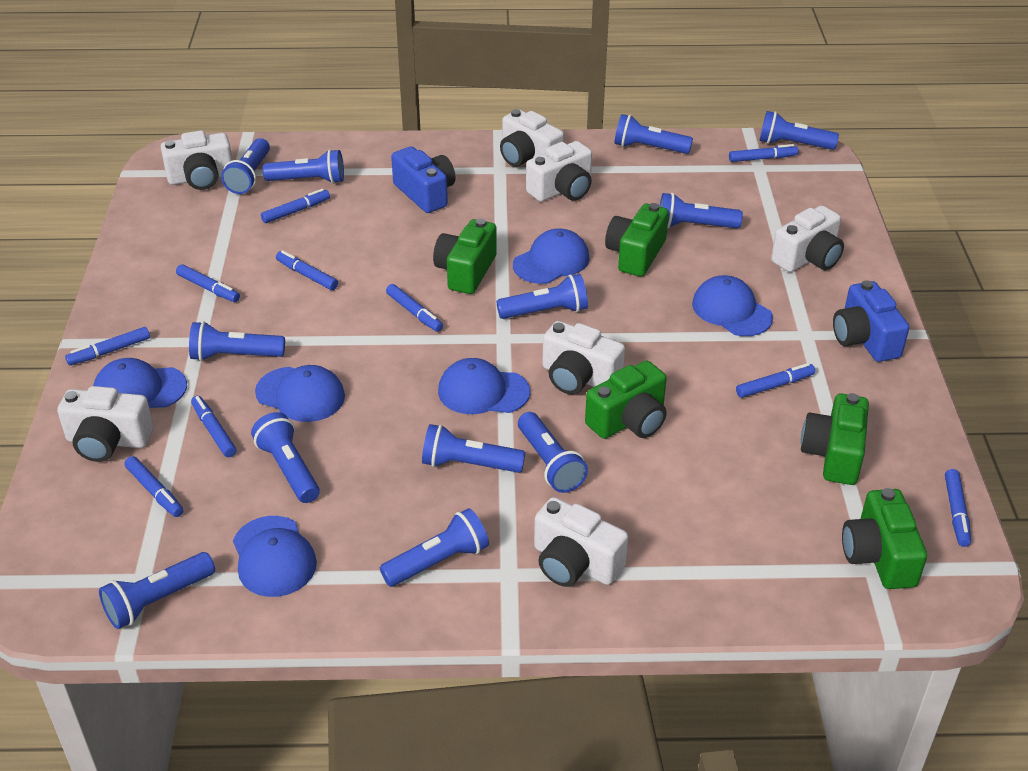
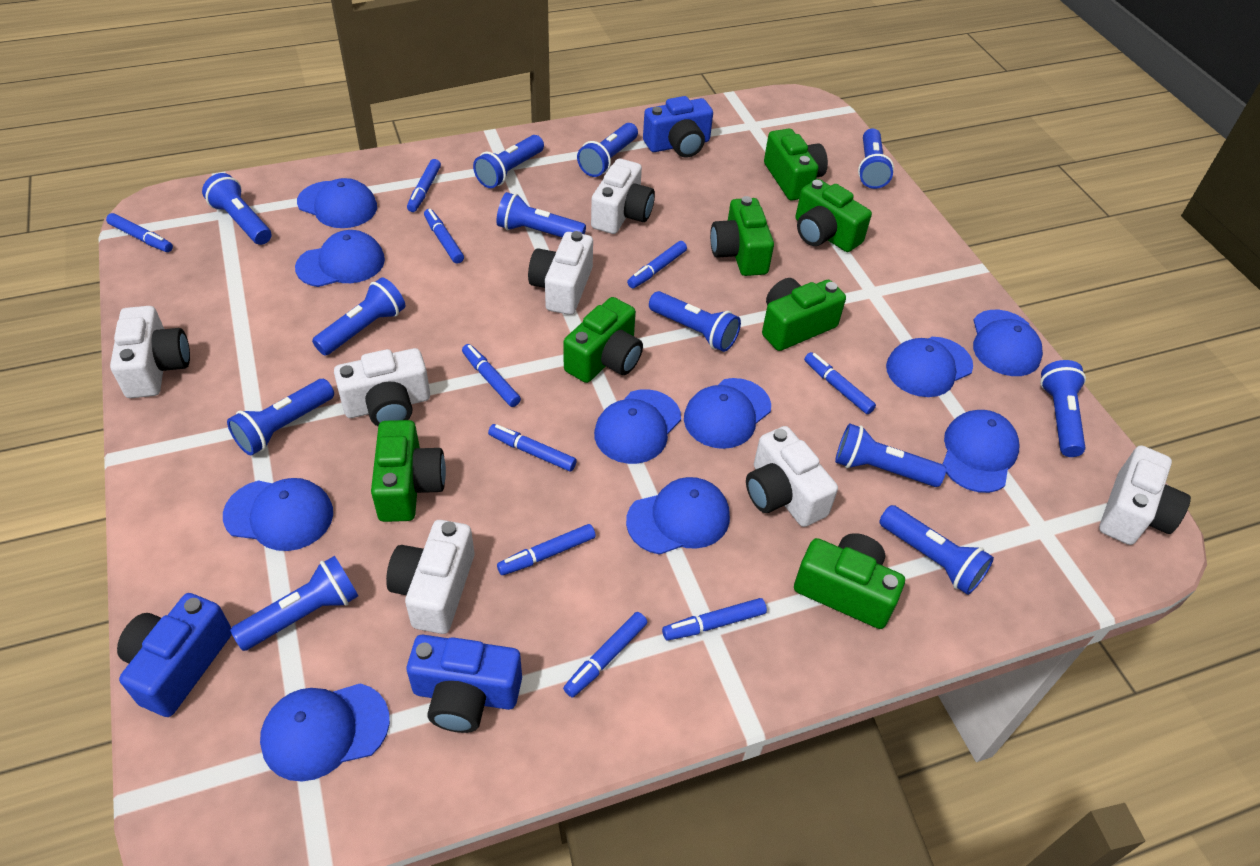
blue camera: [391,147,456,213] [833,280,909,362] = 2 -> [117,593,232,717] [407,635,522,733] [643,96,713,158] = 3
blue cap: [93,358,187,408] [233,516,317,597] [255,365,345,422] [438,358,530,414] [513,228,590,284] [692,275,773,336] = 6 -> [223,478,333,551] [260,683,390,782] [295,230,385,287] [297,178,377,228] [594,389,681,464] [626,477,730,555] [684,378,771,449] [886,337,973,397] [943,410,1019,493] [973,310,1043,376] = 10
green camera: [433,218,497,294] [585,360,667,439] [605,203,669,277] [801,393,869,485] [842,488,927,589] = 5 -> [371,420,446,522] [563,297,643,383] [710,196,774,276] [762,278,846,351] [764,129,828,200] [794,533,905,629] [795,179,872,252] = 7

